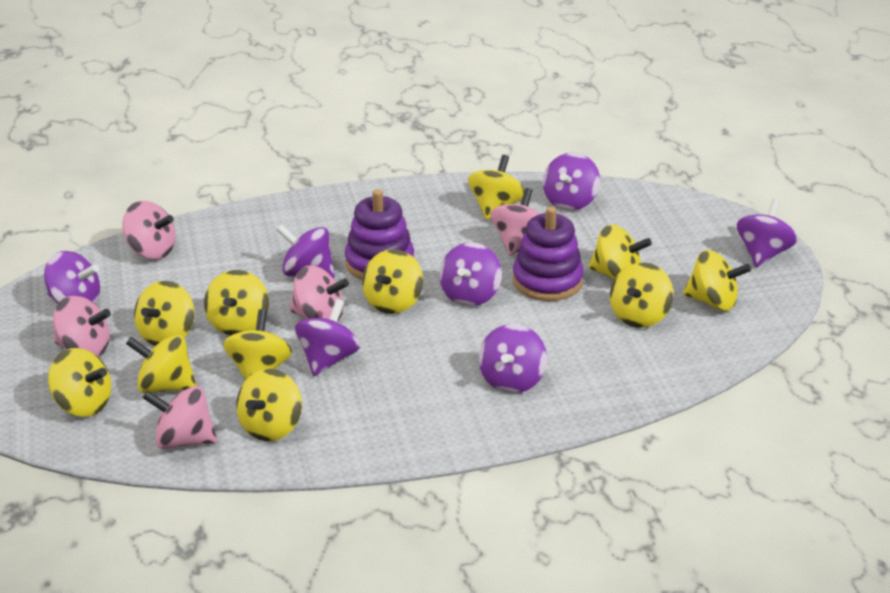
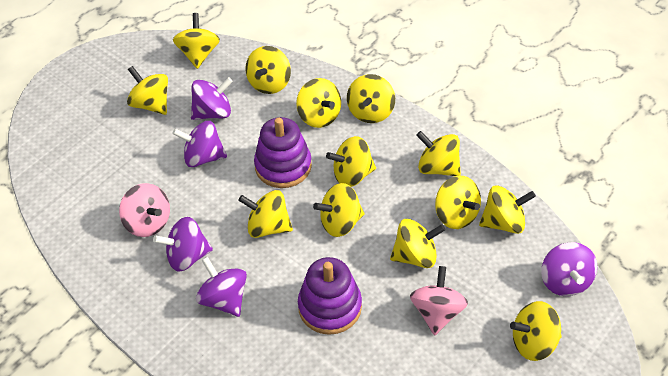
pink spinning top: [53,296,111,357] [123,201,176,259] [143,386,218,449] [290,265,349,322] [490,188,540,256] = 5 -> [119,183,170,237] [410,266,468,336] = 2
purple spinning top: [44,251,100,304] [276,224,335,278] [295,299,360,376] [439,242,502,307] [479,324,547,394] [543,153,600,211] [737,199,797,267] = 7 -> [153,217,213,272] [172,121,227,167] [191,77,233,120] [196,257,247,317] [541,242,597,296] = 5
yellow spinning top: [48,348,111,417] [126,335,197,393] [134,281,195,346] [204,270,269,335] [223,309,292,380] [236,369,302,441] [362,249,423,314] [468,155,524,220] [588,225,652,279] [610,262,673,328] [683,250,751,311] = 11 -> [127,66,168,115] [173,13,220,69] [238,190,293,238] [245,46,291,94] [296,78,341,128] [313,183,365,237] [326,136,376,187] [347,74,395,123] [390,219,446,268] [416,131,461,176] [435,176,481,229] [479,185,536,234] [510,301,562,361] = 13

